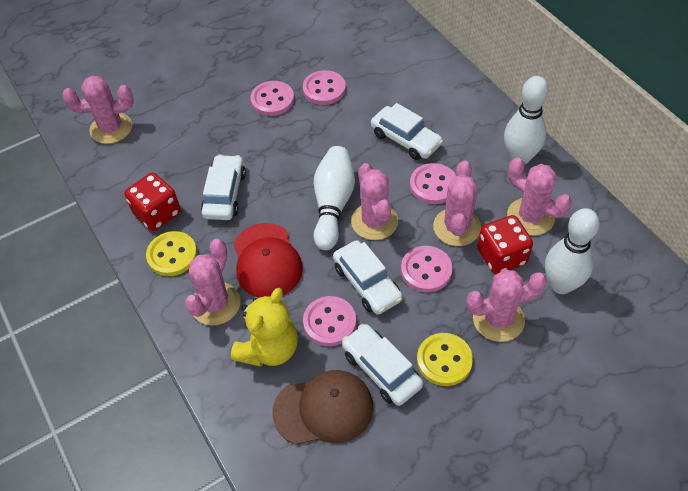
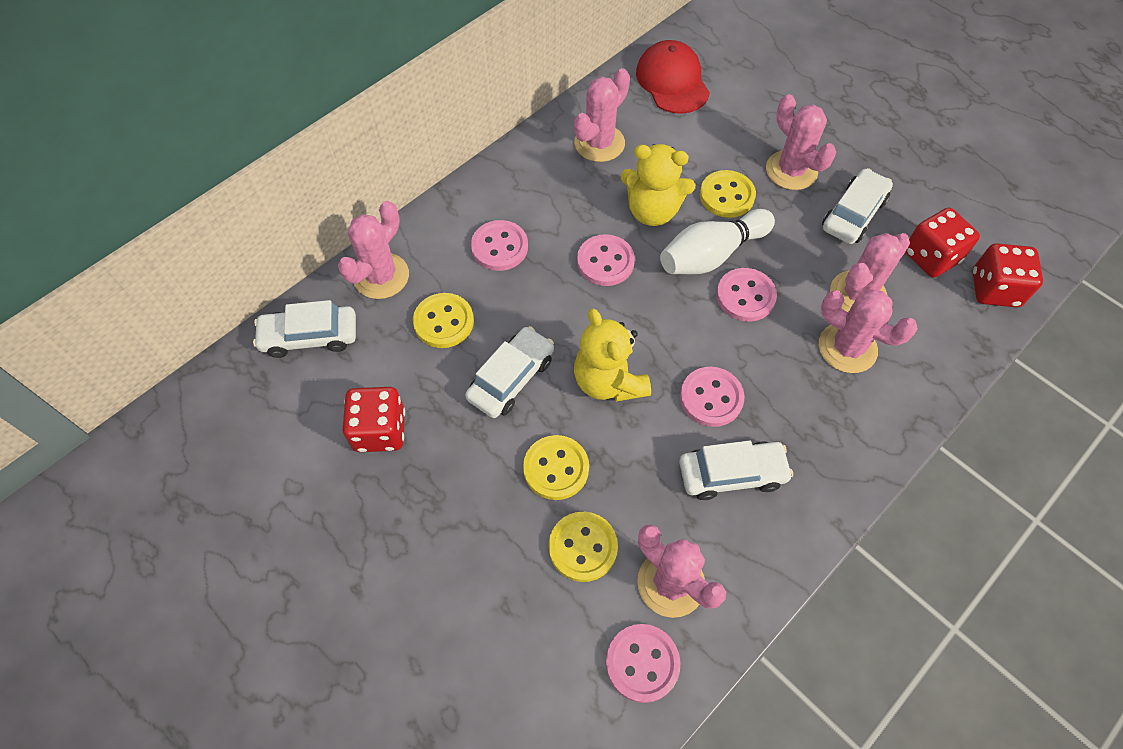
brown cap: [273,370,374,445] = 1 -> none = 0
red dice: [124,173,181,231] [477,215,533,275] = 2 -> [343,387,405,452] [905,207,980,278] [972,243,1043,307] = 3
white bowling pin: [314,146,355,250] [504,76,549,164] [545,208,600,294] = 3 -> [660,209,775,274] = 1
yellow button: [146,231,197,276] [417,333,473,386] = 2 -> [413,293,474,348] [523,435,589,500] [549,512,618,582] [700,170,756,218] = 4
yellow teddy bear: [231,288,298,367] = 1 -> [574,308,651,402] [621,144,695,226] = 2

